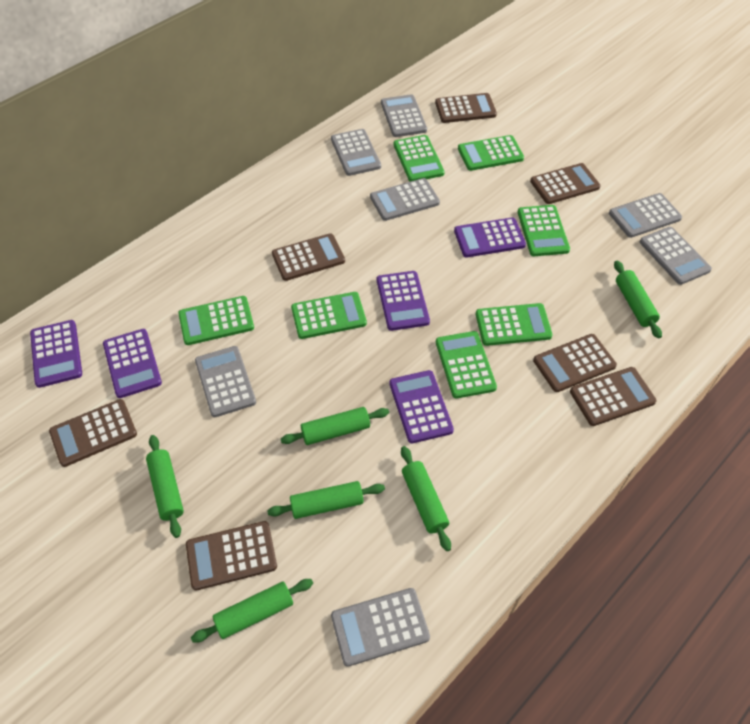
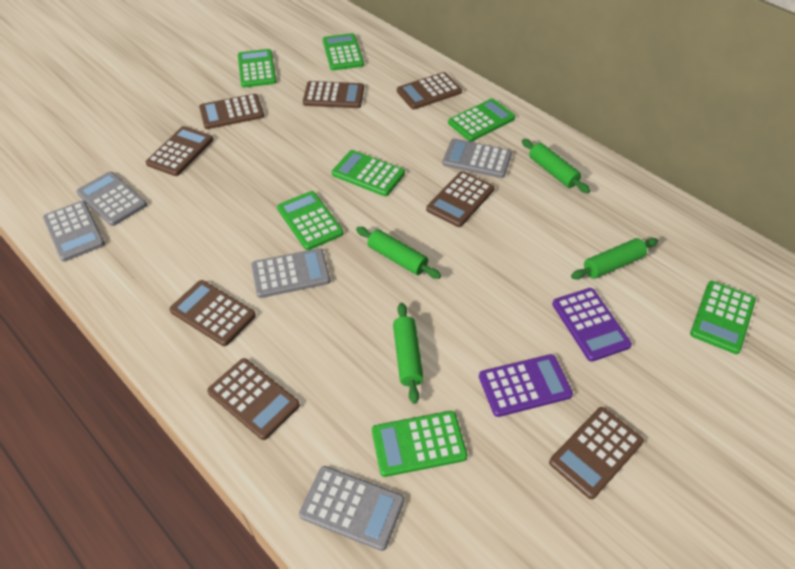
brown calculator: [49,399,137,467] [186,521,277,591] [272,233,345,281] [435,93,497,123] [530,163,601,204] [533,334,617,392] [570,367,657,426] = 7 -> [146,126,213,176] [169,280,256,346] [199,94,264,129] [207,358,300,440] [303,81,364,108] [397,72,462,109] [426,171,494,227] [549,407,644,499] = 8
green rolling pin: [146,435,184,538] [191,579,313,643] [267,481,385,519] [281,407,389,445] [401,446,451,551] [614,261,662,339] = 6 -> [356,227,441,279] [393,303,424,404] [522,139,590,193] [571,238,658,279] = 4
grey calculator: [195,346,256,417] [331,129,381,176] [331,588,430,667] [370,178,440,221] [381,94,427,137] [609,193,682,238] [640,227,712,285] = 7 -> [43,201,105,262] [76,172,147,226] [251,248,330,298] [299,466,404,551] [442,138,512,178] = 5
purple calculator: [30,320,82,388] [103,329,162,398] [377,271,430,331] [389,370,454,443] [454,217,526,258] = 5 -> [479,354,573,417] [552,288,632,362] = 2

